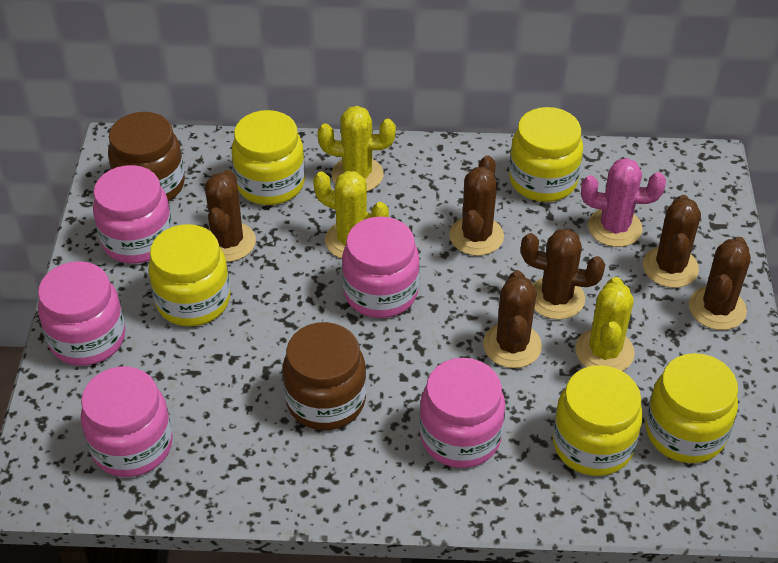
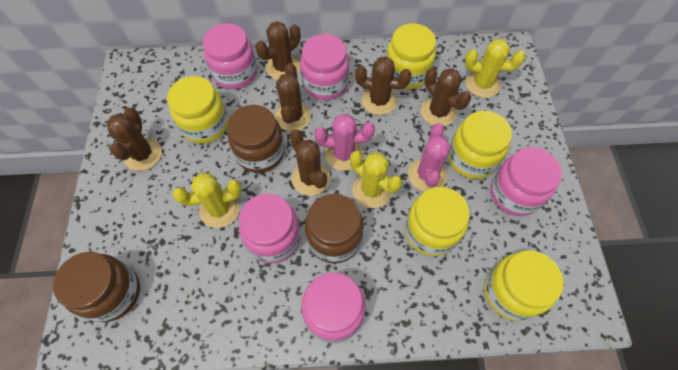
brown jar: [108,112,185,201] [283,322,366,430] = 2 -> [53,252,140,322] [227,105,285,173] [305,194,364,263] = 3
pink cactus: [581,158,666,247] = 1 -> [314,114,375,171] [408,123,451,192] = 2

